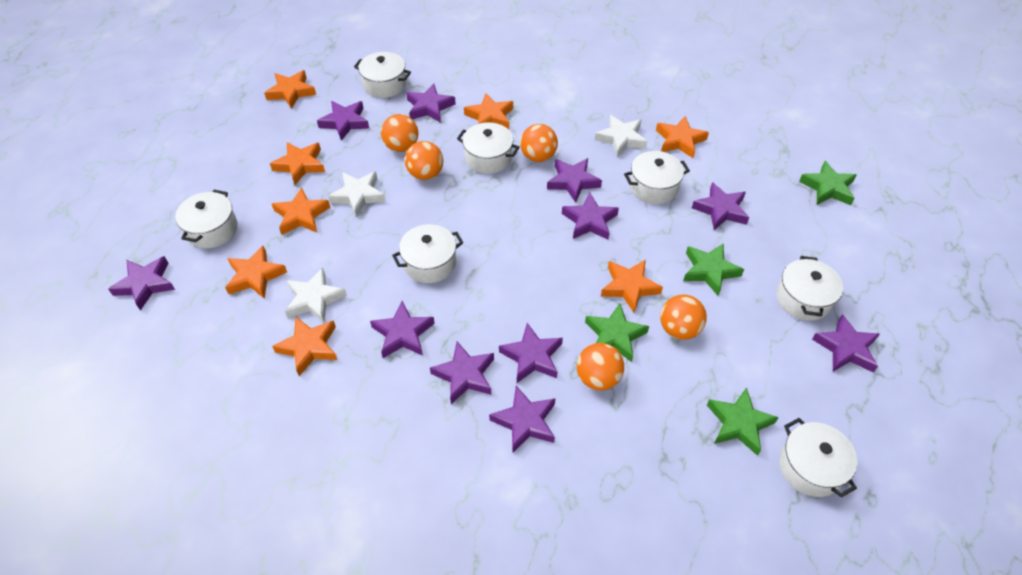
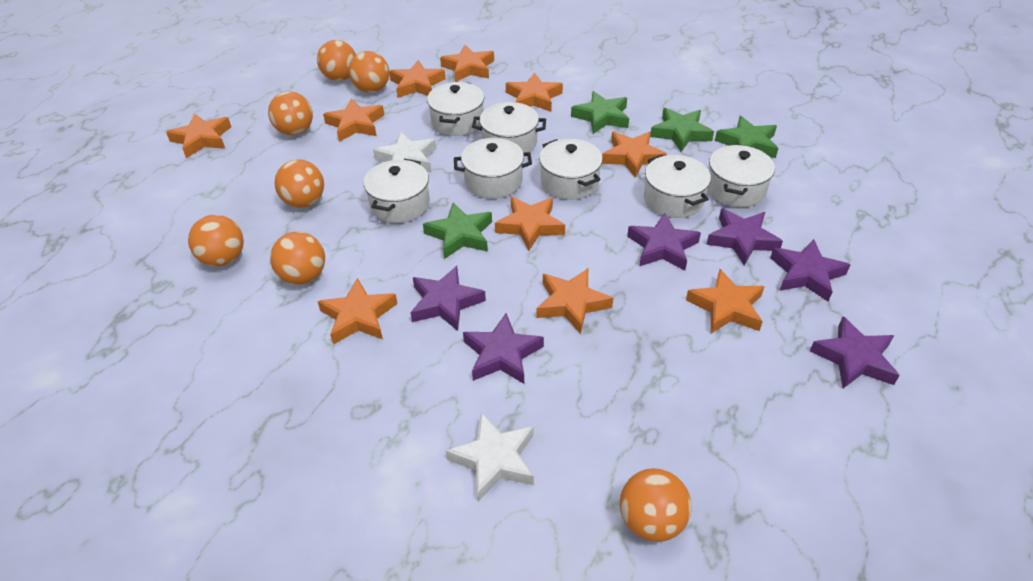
orange ball: [381,114,419,152] [405,141,443,180] [520,124,558,162] [577,343,624,390] [660,294,707,340] = 5 -> [188,215,244,267] [268,91,313,135] [270,232,325,285] [275,159,324,208] [317,40,356,81] [349,51,389,93] [620,468,692,542] = 7
orange star: [225,246,287,299] [264,70,316,109] [270,142,325,185] [272,187,330,235] [272,317,337,376] [464,93,513,129] [601,260,663,312] [656,116,709,158] = 8 -> [166,113,231,158] [318,278,398,344] [323,98,384,142] [389,60,446,98] [440,45,494,82] [495,197,565,251] [506,72,563,112] [536,268,613,334] [602,132,667,178] [686,269,765,333] = 10
purple star: [108,256,175,311] [317,101,369,141] [370,301,435,358] [406,84,456,123] [430,341,494,404] [489,386,555,453] [499,323,563,383] [547,158,602,203] [562,193,619,240] [692,182,749,230] [812,314,880,373] = 11 -> [410,266,486,331] [463,313,544,384] [627,213,701,270] [706,208,783,266] [770,239,850,301] [810,316,900,388] = 6
white star: [285,268,347,323] [328,171,386,217] [595,115,647,157] = 3 -> [373,132,436,172] [446,412,534,501] = 2

